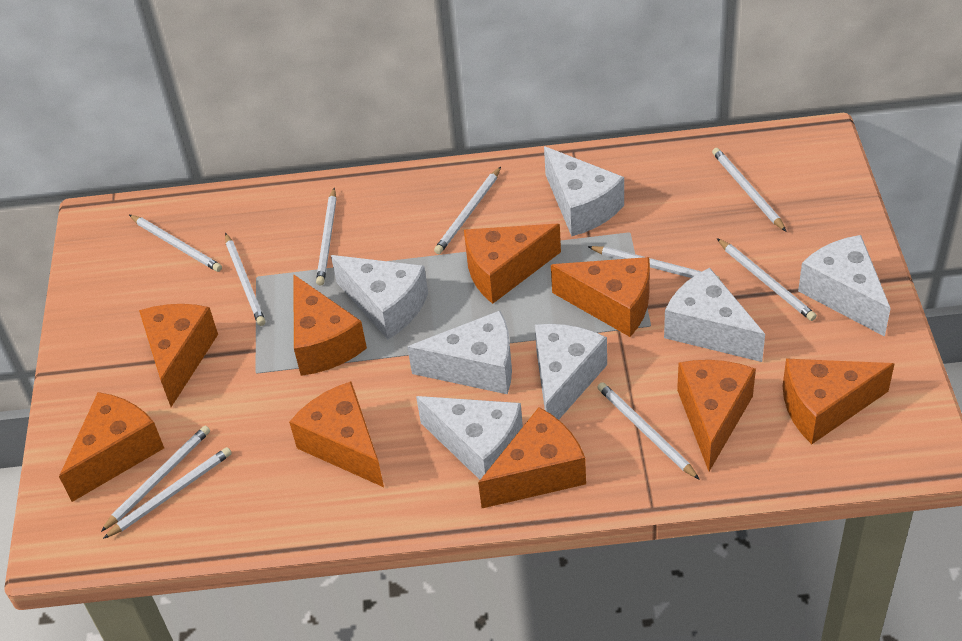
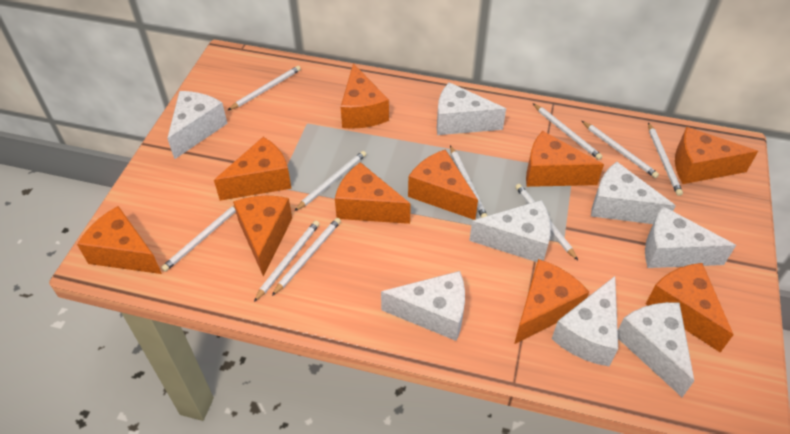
orange cheese: [59,392,164,502] [139,304,218,407] [289,381,384,487] [294,275,367,376] [464,224,561,304] [478,407,586,508] [551,257,650,337] [677,360,756,471] [782,358,895,444] = 9 -> [77,206,162,274] [214,137,292,201] [233,196,292,277] [335,162,411,224] [341,63,389,129] [408,149,478,220] [514,259,589,344] [526,131,604,187] [646,263,734,352] [675,127,758,184] = 10
white cheese: [331,255,428,339] [407,311,512,394] [416,396,523,480] [535,324,607,420] [544,146,624,236] [664,268,765,362] [798,235,891,337] = 7 -> [167,91,228,159] [381,271,465,341] [437,82,506,135] [469,200,551,262] [552,276,618,366] [591,162,676,224] [618,302,694,397] [645,206,736,268] = 8

